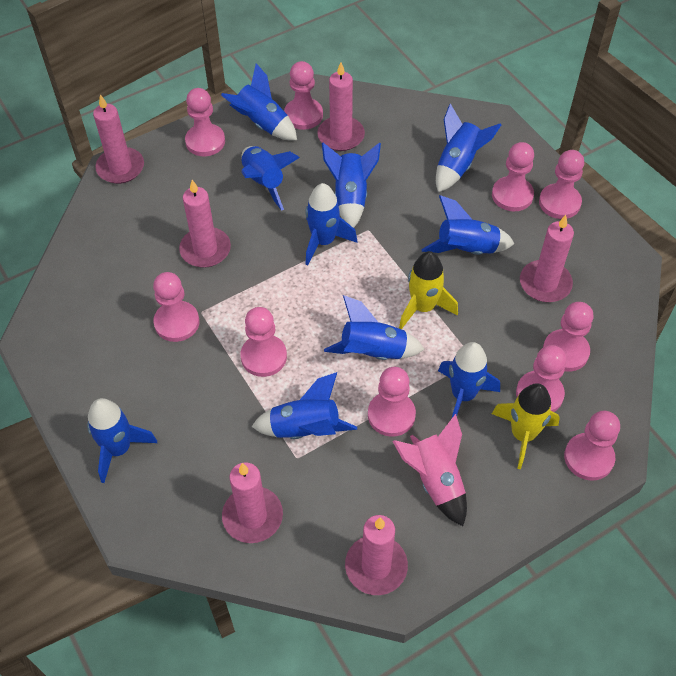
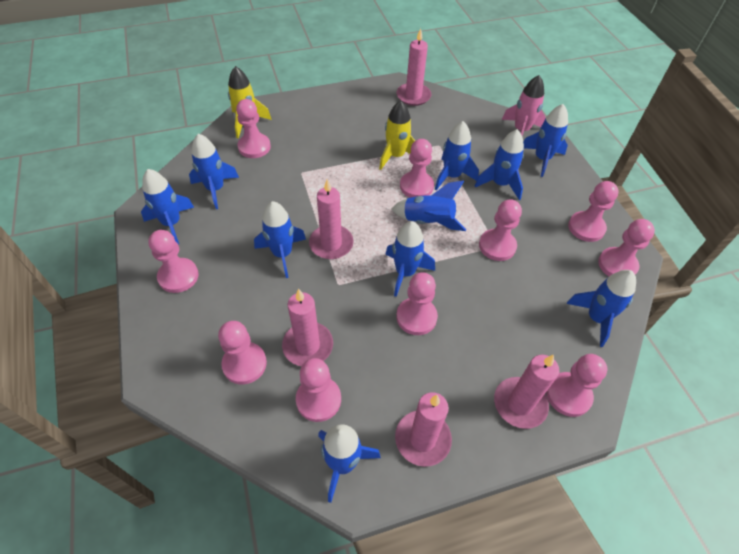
pink candle: [93,95,144,184] [179,180,231,268] [222,462,283,543] [317,62,365,151] [345,515,408,595] [520,215,574,302] = 6 -> [282,289,333,366] [309,179,354,259] [395,392,452,467] [396,28,431,106] [494,355,559,429] = 5

